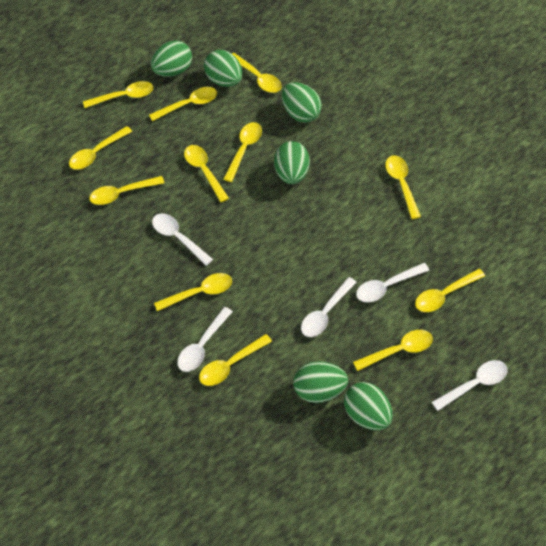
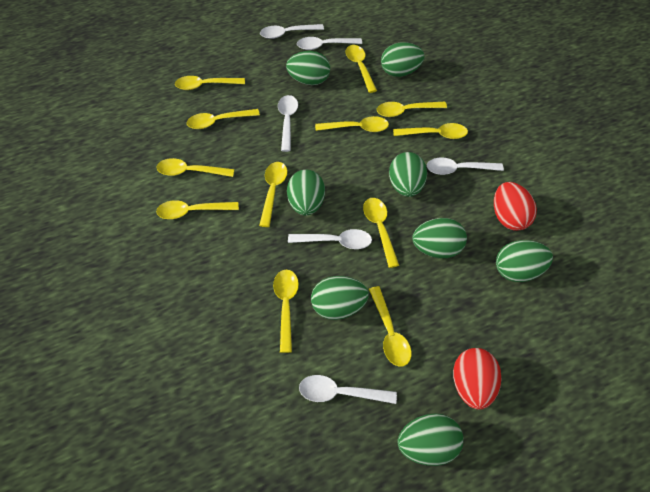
green egg: [151,40,192,77] [204,50,242,87] [274,141,310,184] [282,82,322,123] [293,361,348,403] [344,382,392,430] = 6 -> [286,51,330,85] [287,170,325,216] [311,276,369,320] [381,42,424,77] [389,152,427,197] [398,413,464,466] [412,218,467,258] [496,240,553,282] = 8
red egg: none = 0 -> [453,348,501,410] [494,182,537,231] = 2
white spoon: [152,213,213,266] [177,307,233,372] [301,277,357,337] [356,263,429,302] [432,360,508,411] = 5 -> [260,24,324,39] [278,95,298,152] [288,229,372,249] [297,37,362,50] [299,375,397,404] [427,157,504,175] = 6

